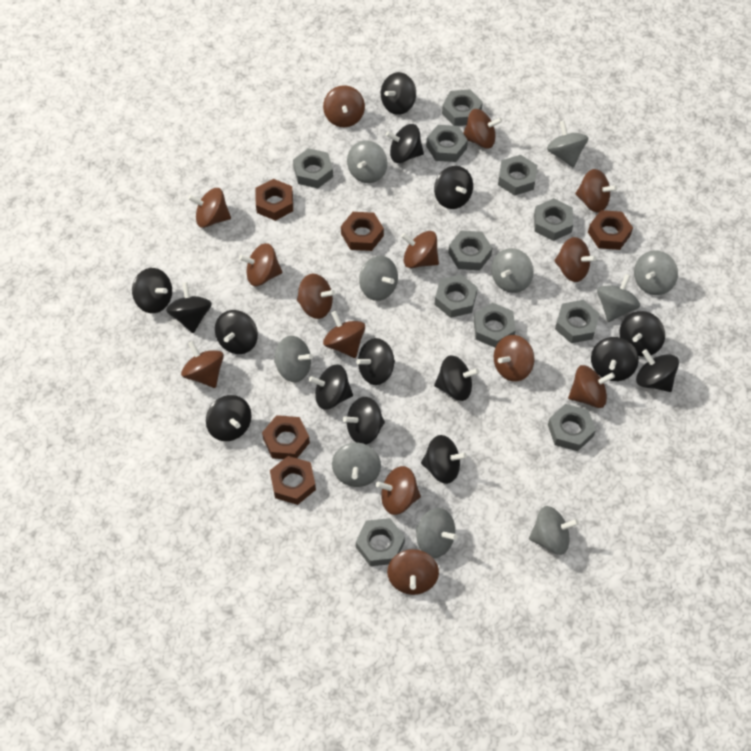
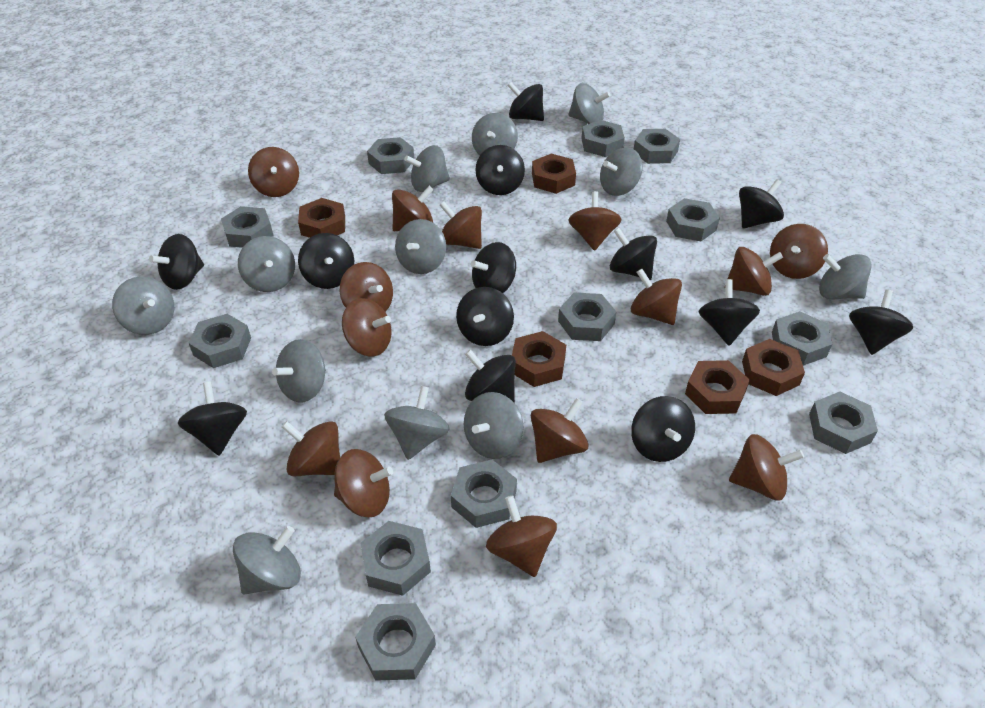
black spinning top: [132,268,172,313] [166,282,212,333] [206,395,252,441] [215,310,258,354] [309,364,353,410] [343,397,385,444] [356,338,395,385] [381,72,416,115] [386,124,424,163] [421,435,467,484] [434,166,473,209] [434,355,479,401] [591,337,639,381] [619,311,665,357] [636,349,679,392] = 15 -> [149,234,204,290] [178,381,247,456] [298,233,354,289] [456,287,514,346] [465,349,516,403] [471,242,516,293] [475,145,525,195] [507,82,544,121] [610,228,657,280] [631,396,695,462] [698,279,760,346] [739,179,784,228] [849,289,913,355] = 13
grey nut: [293,148,333,188] [356,518,405,566] [426,125,468,162] [435,274,478,318] [442,89,483,126] [448,231,492,271] [474,303,516,348] [498,155,537,196] [534,198,573,241] [548,404,596,451] [555,300,600,343] = 11 -> [189,314,251,368] [221,206,273,248] [355,603,436,681] [360,521,431,596] [367,137,414,174] [451,460,517,528] [558,293,616,341] [581,120,625,157] [634,129,680,164] [666,198,720,241] [772,311,832,366] [809,392,878,454] = 12
grey spinning top: [274,336,313,382] [332,442,381,487] [347,141,388,183] [359,256,398,301] [416,508,458,558] [491,248,534,293] [529,506,579,555] [547,120,588,168] [597,274,640,322] [634,250,678,295] = 10 -> [112,276,174,335] [233,526,301,595] [238,236,295,292] [272,339,326,403] [384,386,449,460] [395,219,446,274] [404,145,450,192] [464,392,523,459] [472,113,518,155] [568,83,611,124] [600,147,643,196] [819,254,872,299] = 12

